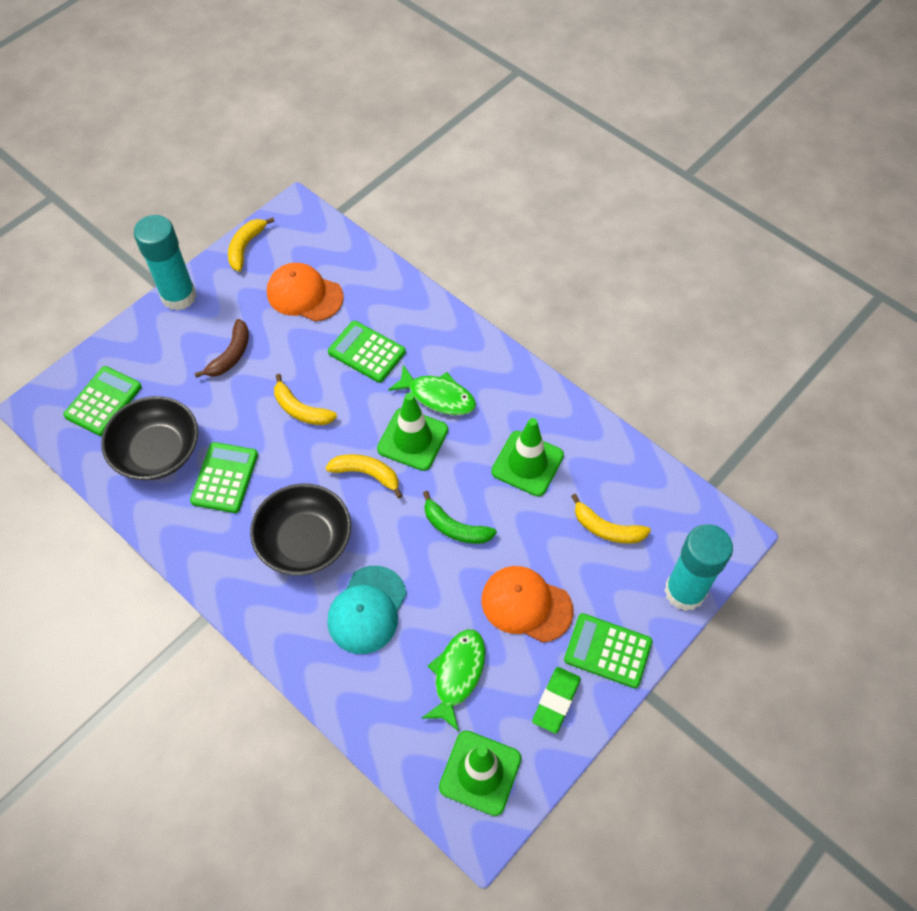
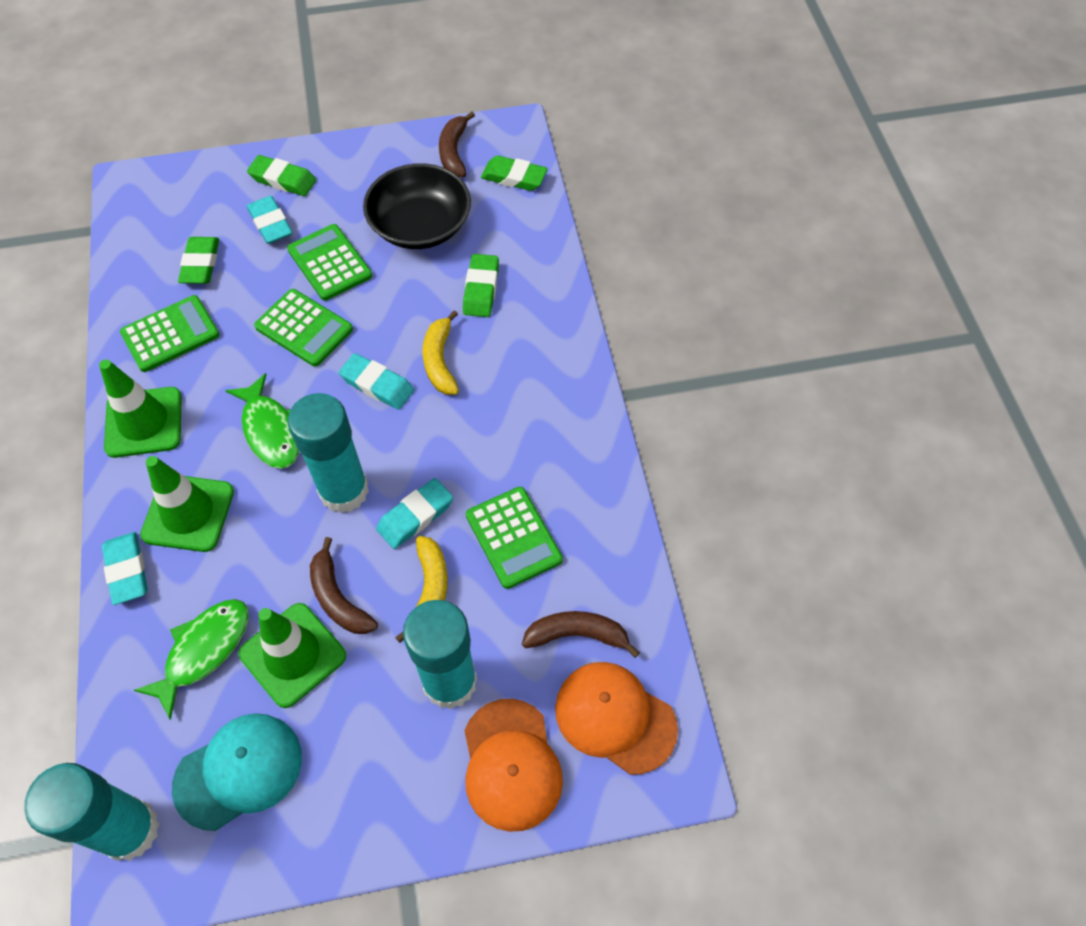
black bowl: [101,396,198,480] [250,484,351,575] = 2 -> [363,163,471,249] = 1
brown banana: [195,319,249,378] = 1 -> [310,537,378,634] [439,112,475,177] [522,611,640,658] = 3
green banana: [423,491,497,544] = 1 -> none = 0
green eraser: [532,667,581,734] = 1 -> [178,237,219,284] [247,155,316,196] [463,254,499,317] [481,155,548,191] = 4
turquoise eraser: none = 0 -> [102,532,148,605] [247,196,293,244] [339,353,414,410] [376,478,453,549] = 4
turquoise glue stick: [134,215,196,311] [664,524,733,611] = 2 -> [24,763,160,861] [288,393,369,513] [403,600,477,709] = 3
yellow banana: [228,217,274,272] [274,374,337,425] [325,454,403,498] [571,494,651,544] = 4 -> [395,536,448,643] [423,310,459,395] = 2

